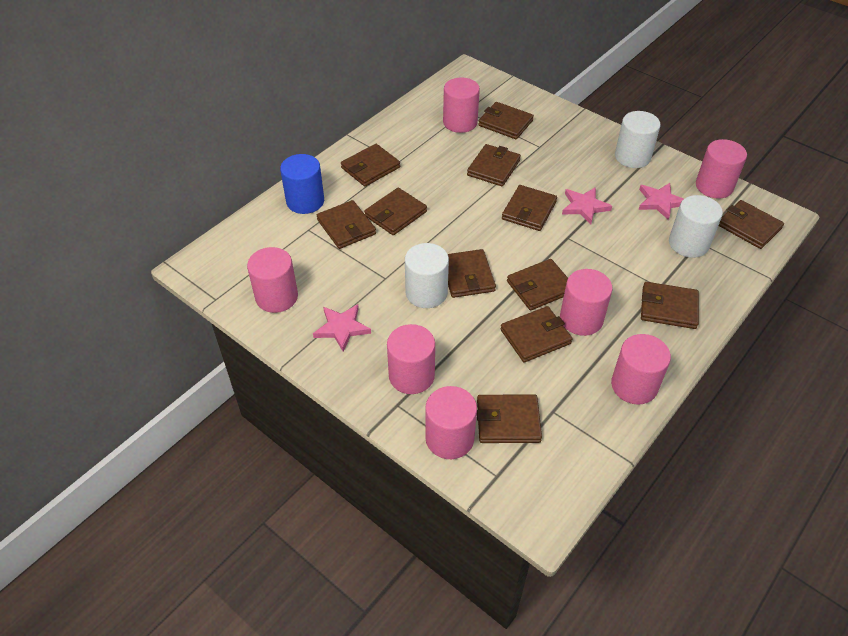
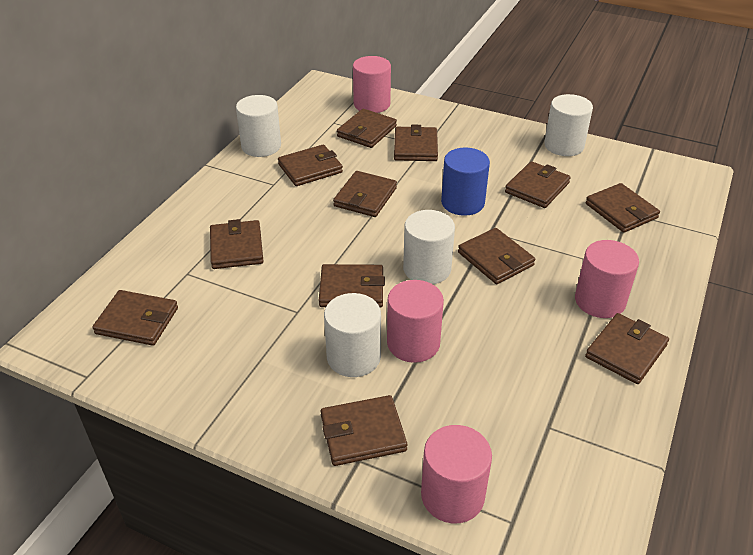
pink cylinder: [247,247,298,313] [387,324,435,394] [425,386,477,459] [443,77,480,133] [560,269,613,336] [611,334,671,404] [696,139,747,199] = 7 -> [353,56,391,113] [387,280,444,363] [421,425,492,524] [575,240,639,318] = 4
pink star: [313,304,371,352] [562,187,612,225] [639,183,684,220] = 3 -> none = 0
white cylinder: [405,243,449,308] [615,111,661,168] [669,195,723,258] = 3 -> [236,95,281,157] [324,293,381,377] [403,210,455,284] [544,94,593,156] = 4

